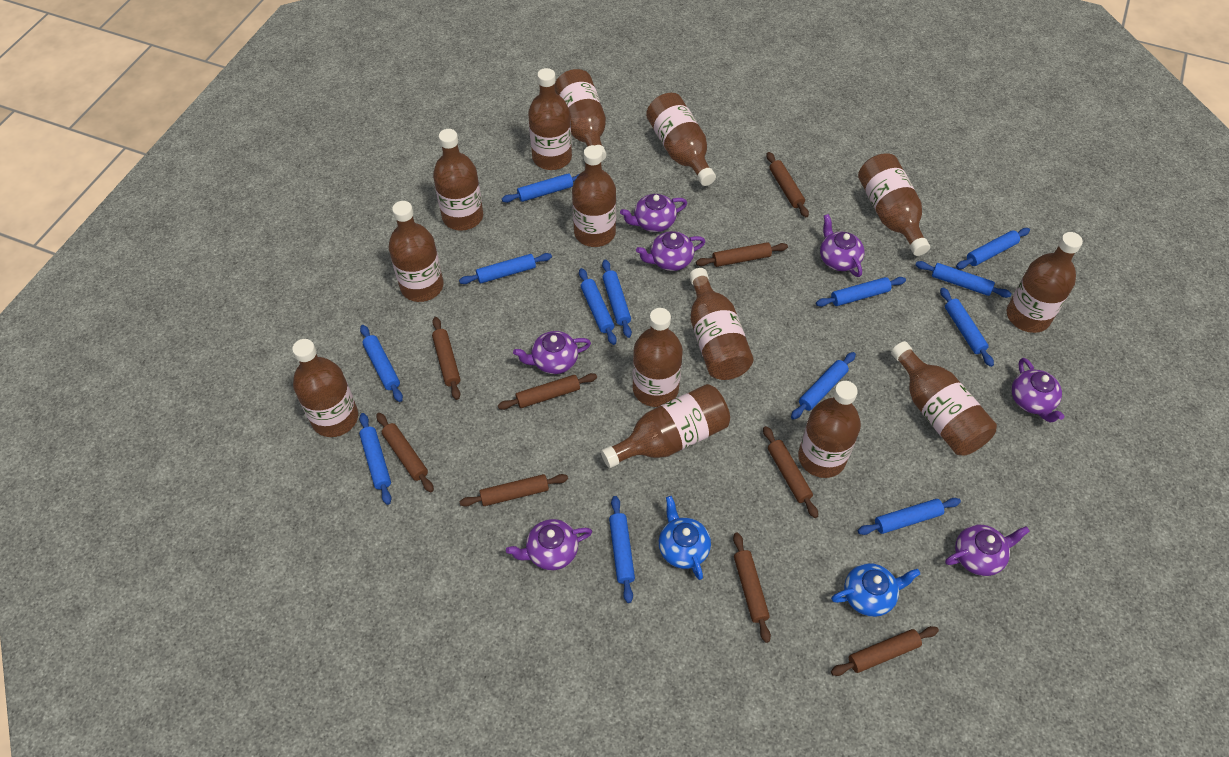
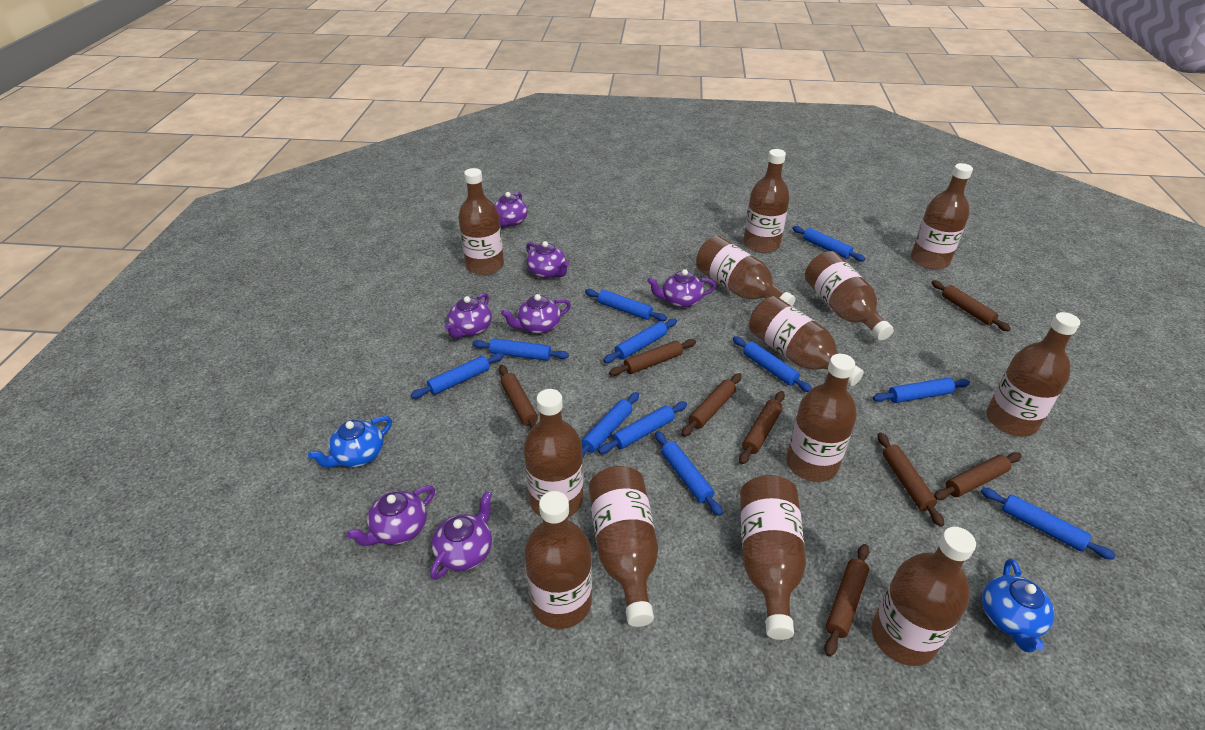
blue rolling pin: [359,413,392,505] [360,325,403,402] [459,253,552,284] [502,173,579,203] [579,268,617,345] [602,259,632,338] [609,496,635,603] [791,352,856,420] [816,277,906,307] [858,498,961,535] [915,261,1012,298] [940,288,994,367] [956,228,1030,269] = 13 -> [411,353,504,399] [472,338,569,361] [581,392,639,457] [585,289,667,321] [598,402,687,454] [603,319,677,363] [655,431,723,516] [733,336,812,392] [792,226,865,262] [873,378,970,403] [981,488,1116,560] = 11
brown bottle: [292,339,358,437] [388,201,444,302] [433,129,483,231] [528,68,572,170] [555,69,606,161] [572,145,616,247] [601,384,730,468] [633,308,683,407] [646,93,716,186] [689,268,754,380] [798,381,861,478] [858,154,930,256] [891,341,997,456] [1007,232,1083,333] = 14 -> [458,168,504,275] [524,389,584,518] [524,491,592,629] [589,466,658,627] [696,236,795,306] [740,475,806,640] [743,149,790,253] [749,296,864,386] [786,354,857,482] [805,251,894,340] [871,527,976,666] [911,163,973,270] [986,312,1080,437] = 13
brown rolling pin: [376,413,434,492] [432,317,460,400] [459,474,568,507] [498,373,597,410] [696,242,788,267] [733,532,771,643] [763,426,818,518] [767,152,809,217] [831,626,939,676] = 9 -> [499,365,538,429] [609,339,696,376] [681,373,742,437] [739,391,785,464] [824,544,870,657] [877,432,944,527] [931,280,1011,331] [934,452,1022,500] = 8

